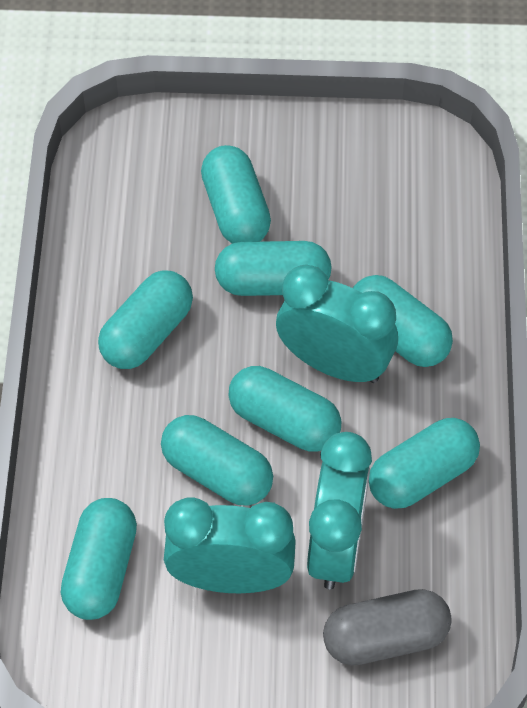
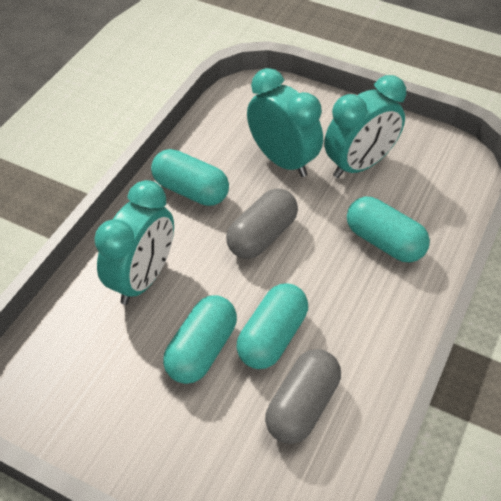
grey capsule: [323,589,452,665] = 1 -> [226,188,298,259] [265,349,341,444] = 2
turquoise capsule: [61,498,137,620] [98,271,193,369] [161,415,273,506] [201,145,271,243] [215,241,332,296] [228,366,341,452] [353,275,453,367] [369,418,480,509] = 8 -> [151,149,229,206] [163,295,237,384] [236,284,308,369] [347,197,430,262] = 4

